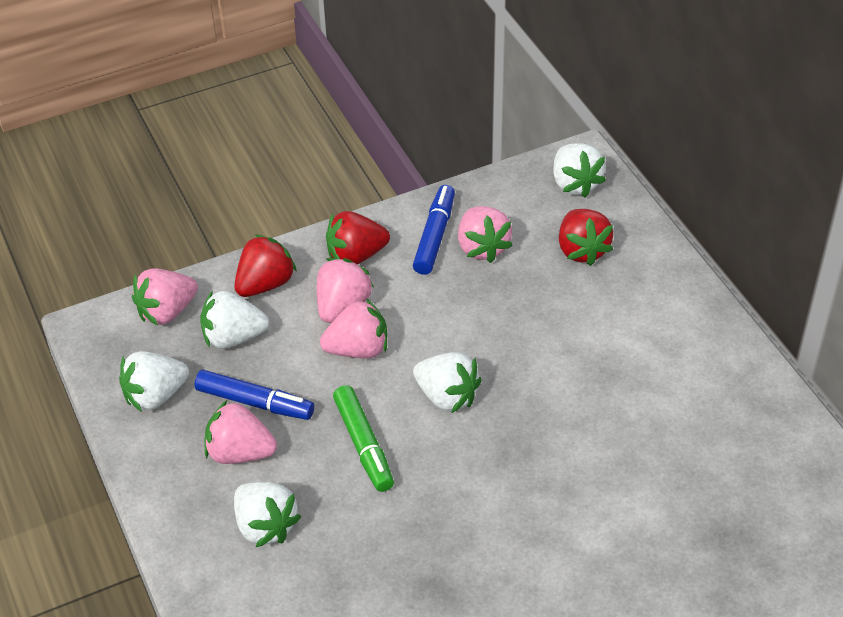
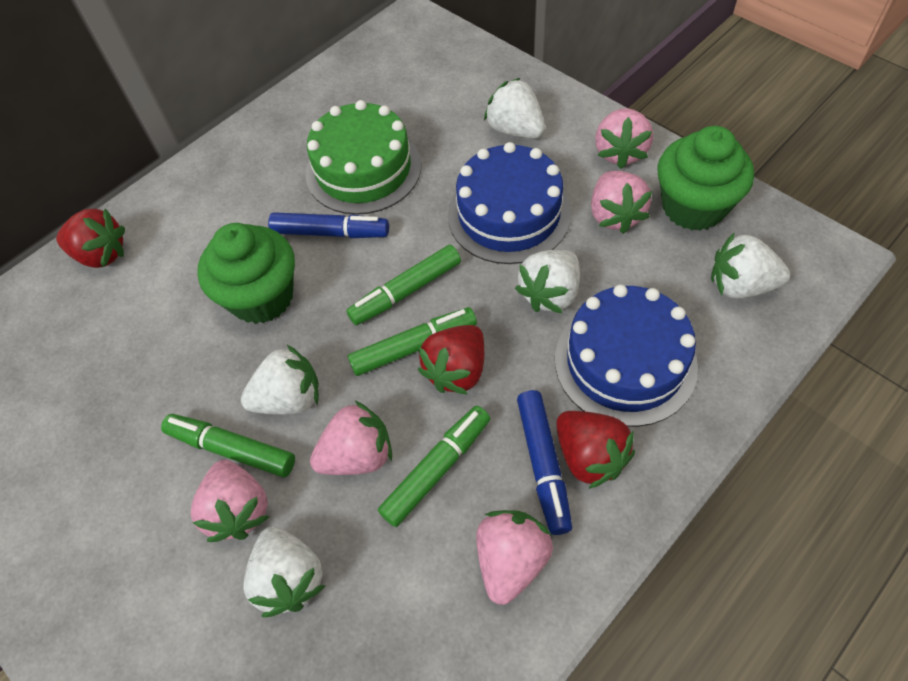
blue cake: none = 0 -> [448,142,571,264] [555,284,698,427] = 2
green cake: none = 0 -> [306,100,421,215] = 1
green cupcake: none = 0 -> [197,223,295,324] [657,126,754,231] = 2
green marker: [333,385,394,492] = 1 -> [161,414,295,478] [346,245,461,325] [348,307,477,376] [378,406,490,527] = 4

